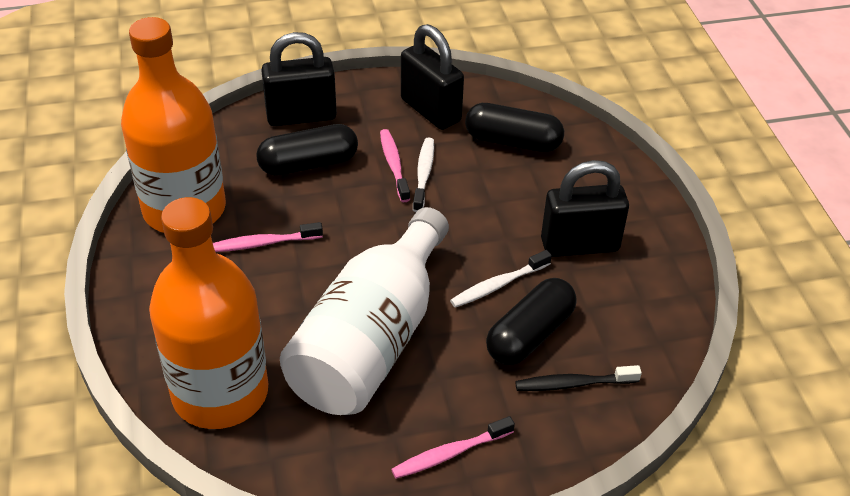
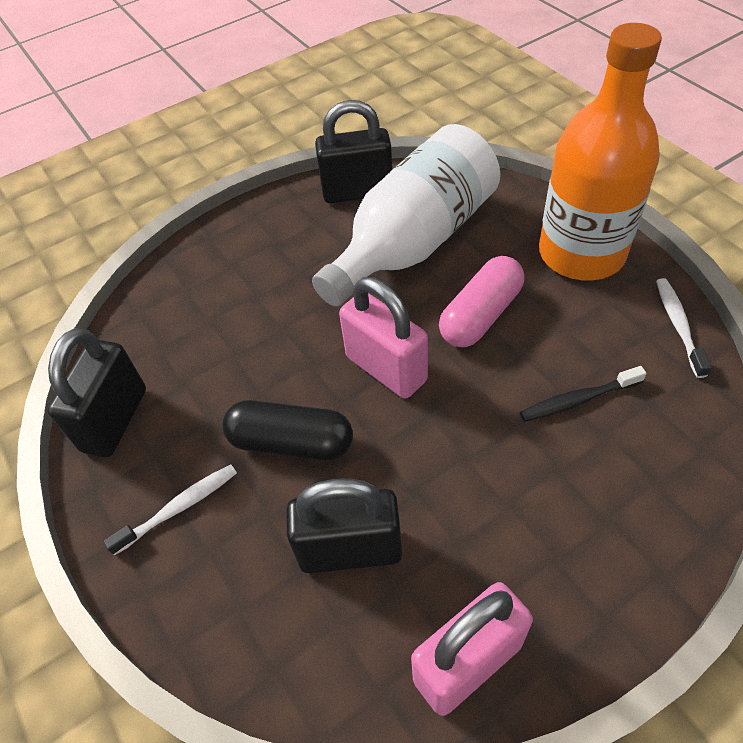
black capsule: [256,124,358,176] [465,103,564,152] [486,278,577,365] = 3 -> [222,400,353,460] = 1
orange bottle: [121,17,226,233] [149,197,268,429] = 2 -> [539,23,662,281] = 1
pink capsule: none = 0 -> [439,256,524,347] = 1
pink padlock: none = 0 -> [339,277,428,399] [411,582,533,716] = 2
pink toothbrush: [213,222,323,252] [380,129,410,202] [391,416,515,479] = 3 -> none = 0

